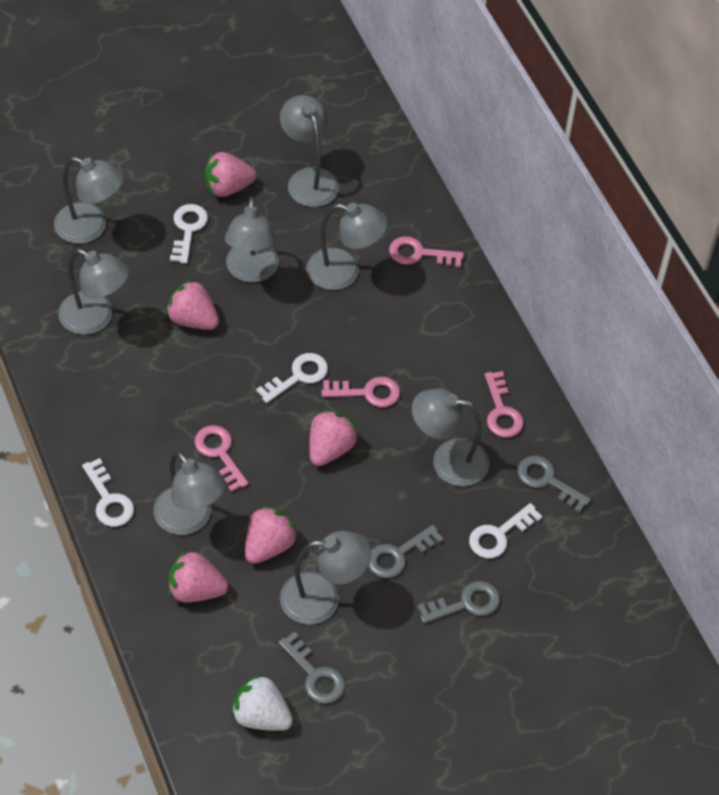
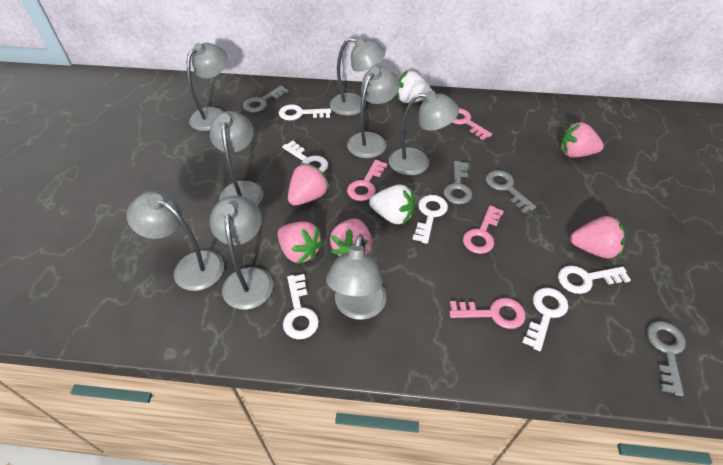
white key: [82,458,134,527] [170,204,208,264] [256,353,328,403] [469,503,542,558] = 4 -> [279,104,331,120] [282,140,328,172] [283,274,319,339] [412,195,448,244] [522,288,568,351] [558,266,631,294] = 6
white strawberry: [231,674,293,731] = 1 -> [369,184,415,224] [397,71,432,103] = 2

